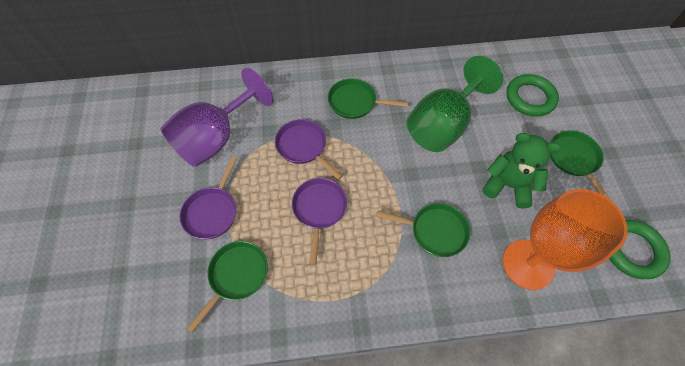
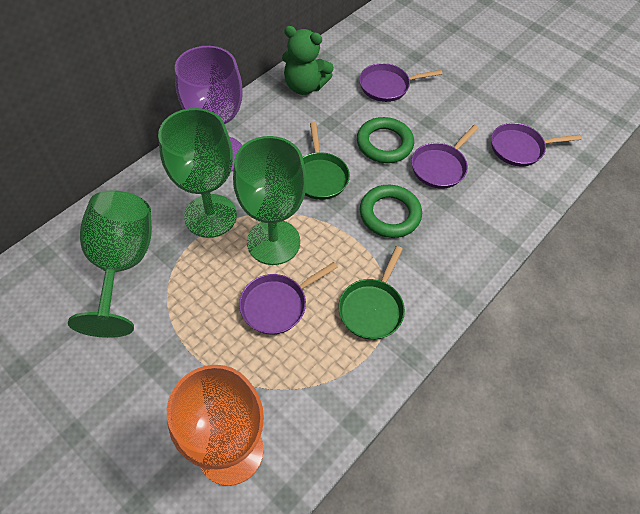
green goblet: [407,56,503,152] = 1 -> [68,190,152,338] [158,108,237,238] [233,136,307,265] = 3
green pan: [187,241,268,333] [328,78,408,119] [376,203,470,257] [550,130,610,199] = 4 -> [303,122,350,200] [339,246,405,340] = 2
purple pan: [180,156,237,239] [275,119,342,180] [292,178,347,265] = 3 -> [239,262,338,335] [359,63,442,102] [412,125,479,189] [491,123,581,166] = 4

